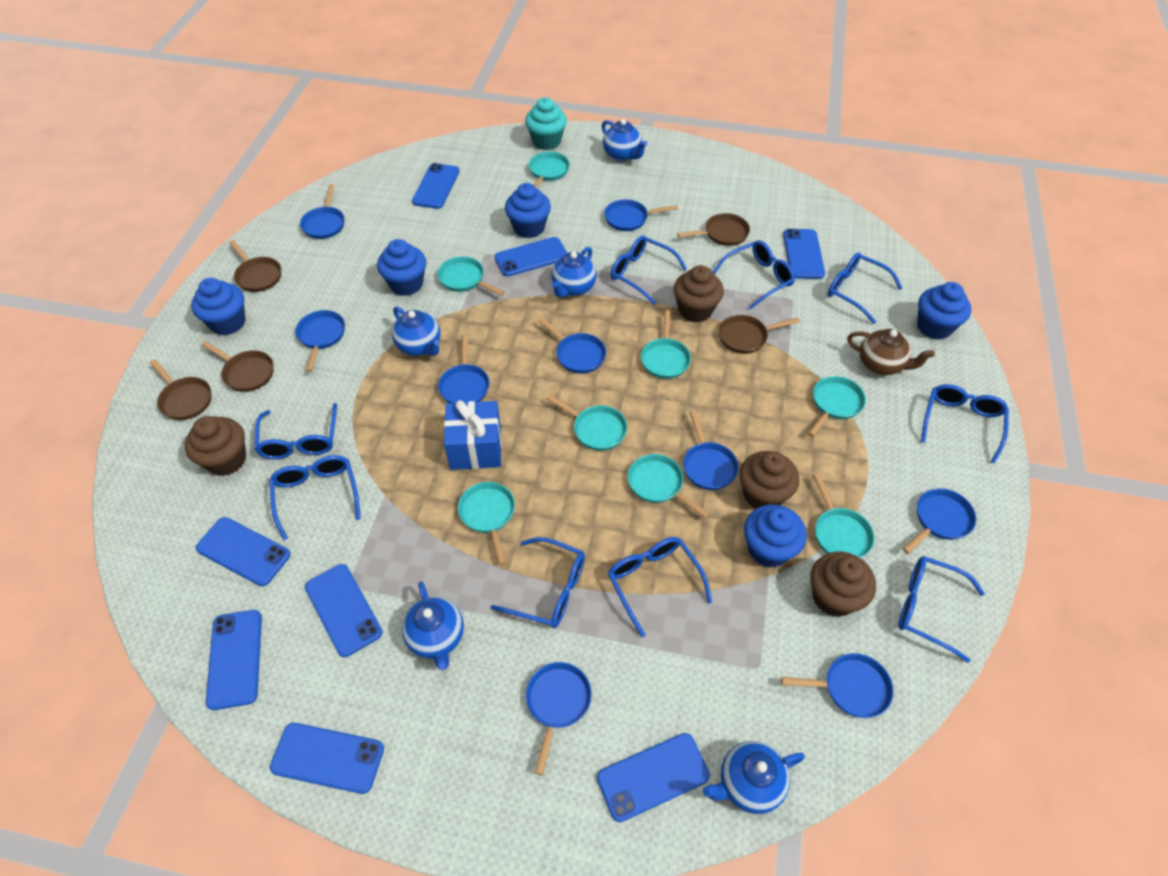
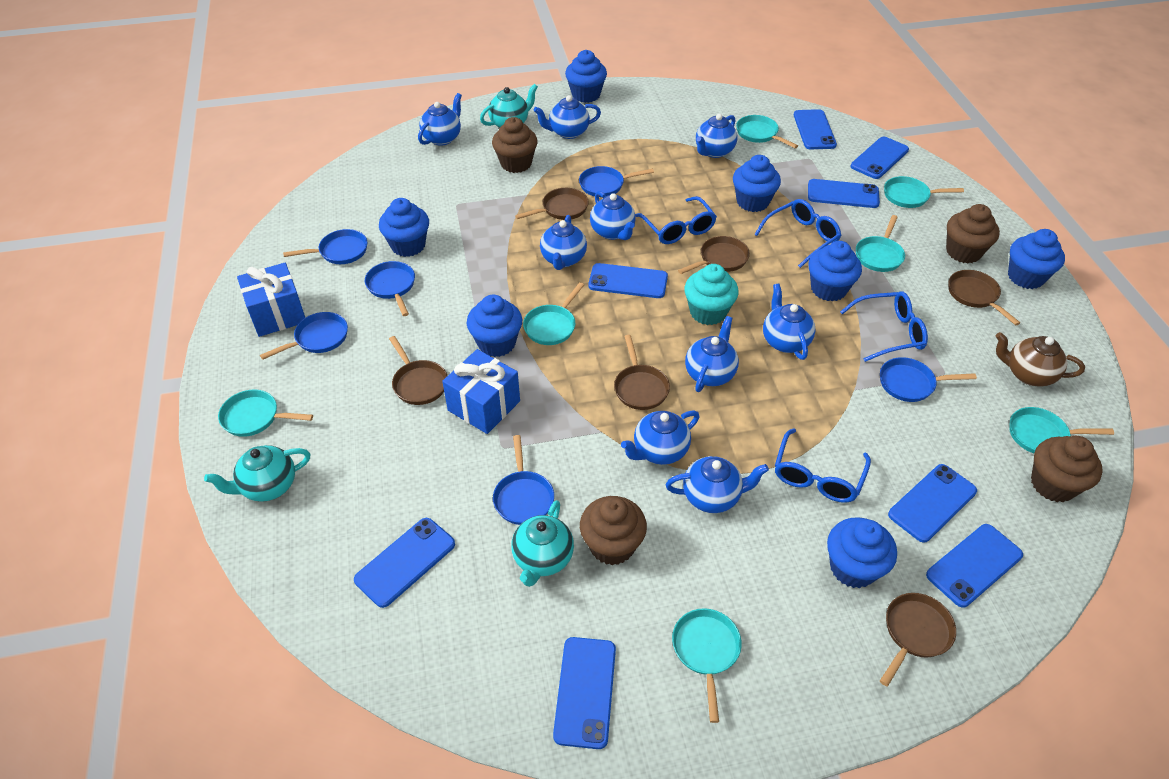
blue cupcake: [191,278,246,335] [377,239,426,296] [505,183,551,238] [744,504,807,568] [917,282,971,340] = 5 -> [379,198,429,257] [467,295,522,357] [565,50,607,103] [733,155,781,212] [808,241,862,302] [827,517,897,588] [1008,229,1065,289] = 7
blue gift: [444,400,502,470] = 1 -> [237,263,305,337] [442,349,520,434] = 2
blue glasses: [254,403,337,459] [269,455,361,540] [491,537,585,628] [608,537,712,637] [611,235,687,305] [713,240,795,310] [827,252,902,324] [898,556,985,663] [921,384,1009,464] = 9 -> [635,196,717,244] [754,199,841,268] [775,428,871,503] [840,291,928,362] = 4
blue pan: [295,310,345,372] [300,184,344,239] [438,335,490,403] [526,662,592,775] [538,317,606,373] [604,199,678,231] [683,410,739,490] [781,653,894,718] [903,488,976,554] = 9 -> [260,312,348,360] [283,229,368,264] [365,261,415,316] [493,435,554,525] [579,166,654,197] [880,357,977,402] = 6
blue teapot: [392,306,440,356] [402,582,464,670] [551,247,597,298] [602,119,647,161] [703,741,805,814] = 5 -> [418,93,462,145] [533,95,601,139] [540,215,587,270] [590,191,636,240] [621,410,699,465] [666,456,769,513] [685,316,739,392] [696,114,737,158] [763,283,816,360] = 9
brown pan: [150,359,212,420] [201,341,274,392] [229,240,281,292] [677,213,750,246] [719,315,800,354] = 5 -> [389,336,447,405] [515,188,589,220] [614,335,670,410] [678,236,750,274] [880,593,956,686] [948,270,1020,325] = 6
turquoise pan: [437,256,505,296] [458,482,515,565] [529,152,570,188] [546,395,627,451] [628,454,710,518] [641,310,691,379] [808,376,866,437] [813,473,875,558] = 8 -> [218,389,313,437] [523,282,584,345] [672,608,742,723] [736,115,798,148] [856,215,905,272] [884,176,964,208] [1009,407,1114,453] = 7
turquoise teapot: none = 0 -> [204,445,310,502] [480,84,538,128] [511,500,574,587] = 3

